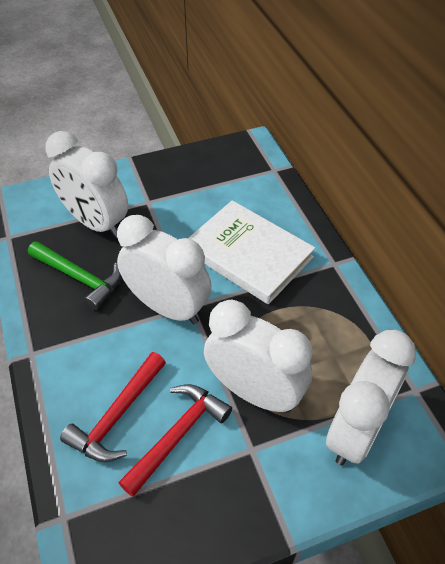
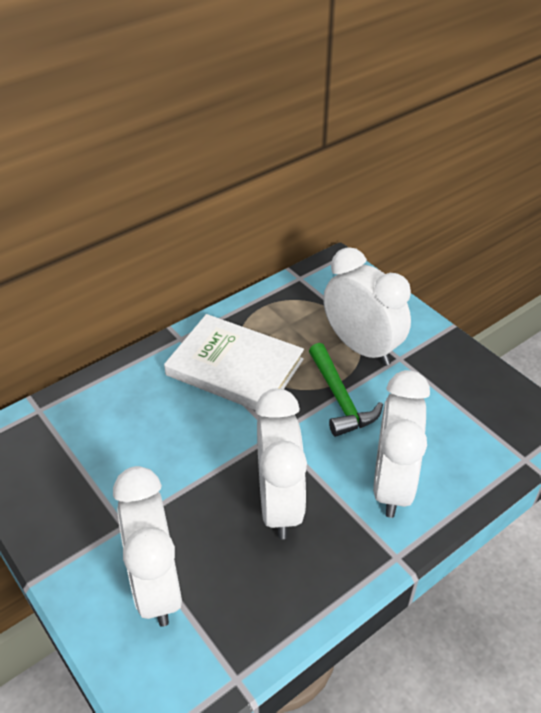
red hammer: [60,352,166,462] [118,384,232,497] = 2 -> none = 0

